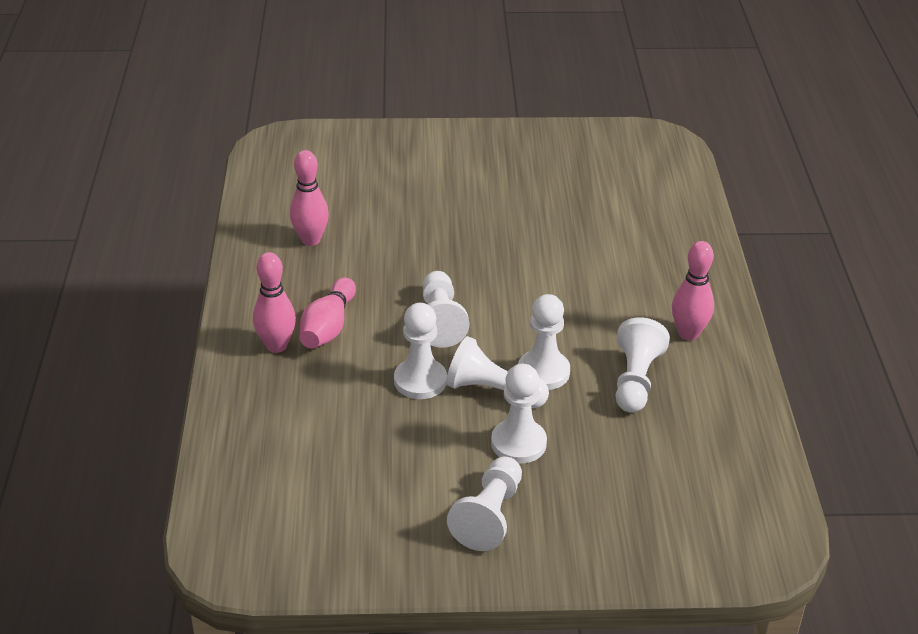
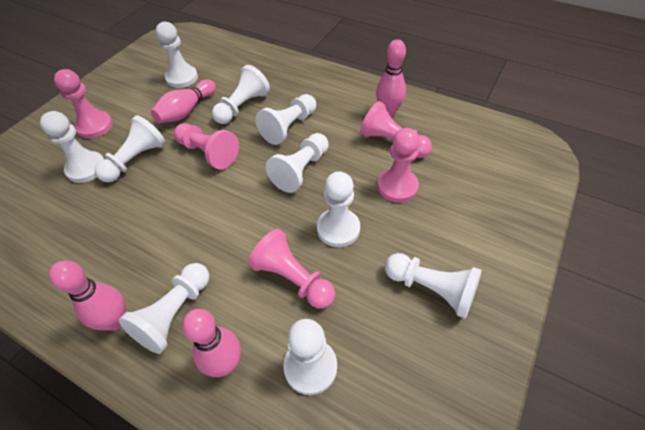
pink pawn: none = 0 -> [54,69,113,139] [174,123,239,169] [248,229,335,309] [360,101,432,158] [378,128,420,203] = 5
white pawn: [394,303,447,399] [423,271,469,348] [446,336,549,409] [447,457,522,551] [491,364,547,464] [518,294,570,390] [616,317,670,413] = 7 -> [40,111,104,183] [95,115,166,182] [119,263,209,354] [156,22,198,88] [212,65,270,124] [256,94,316,145] [266,133,329,193] [283,319,337,395] [317,172,360,247] [385,253,482,319] = 10

